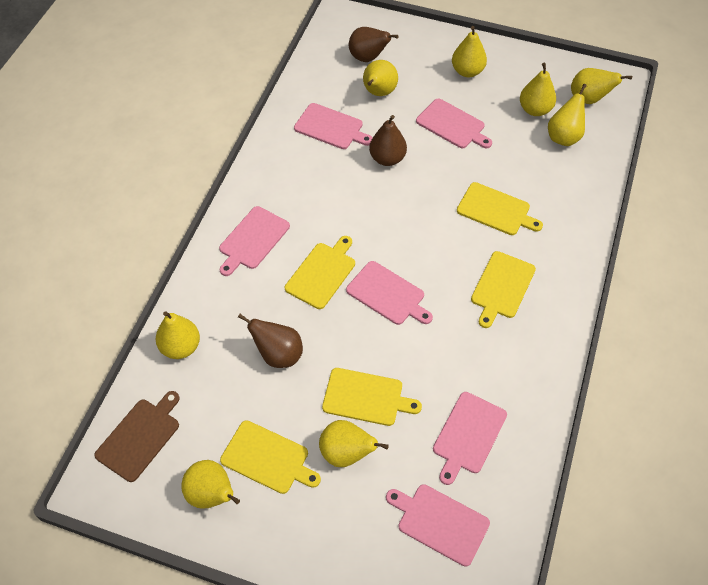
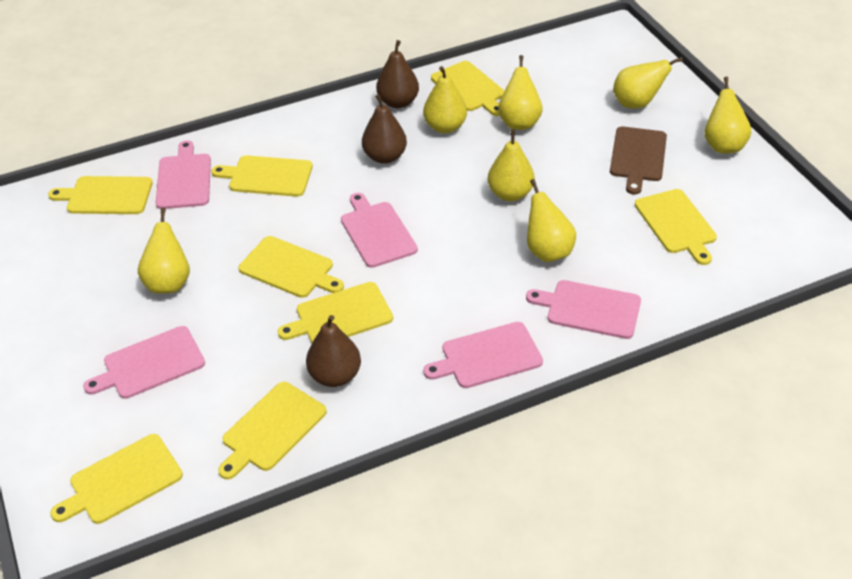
pink cutting board: [219,206,290,276] [294,103,373,149] [346,261,433,325] [386,484,490,567] [416,99,492,148] [433,392,507,485] = 6 -> [83,326,205,399] [156,141,211,209] [341,193,418,268] [423,322,543,388] [526,280,641,339] = 5
yellow cutting board: [220,420,321,494] [285,236,355,309] [322,368,422,426] [457,182,543,235] [471,251,536,328] = 5 -> [48,176,153,214] [50,434,183,524] [211,155,313,197] [218,382,327,479] [238,236,344,298] [278,282,393,343] [431,61,504,116] [635,189,717,265] = 8
yellow pear: [156,311,200,359] [181,460,240,509] [319,420,389,467] [363,60,398,96] [452,26,487,77] [520,63,556,116] [548,84,587,146] [571,68,632,104] = 8 -> [138,207,190,293] [423,66,467,133] [488,129,535,201] [498,55,542,130] [527,179,576,262] [613,57,683,108] [704,77,751,154] = 7

